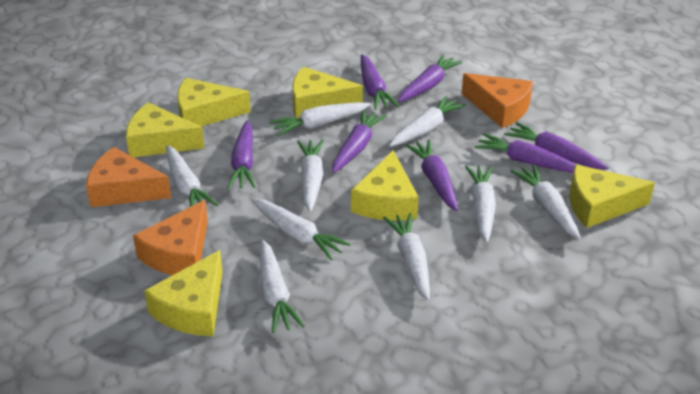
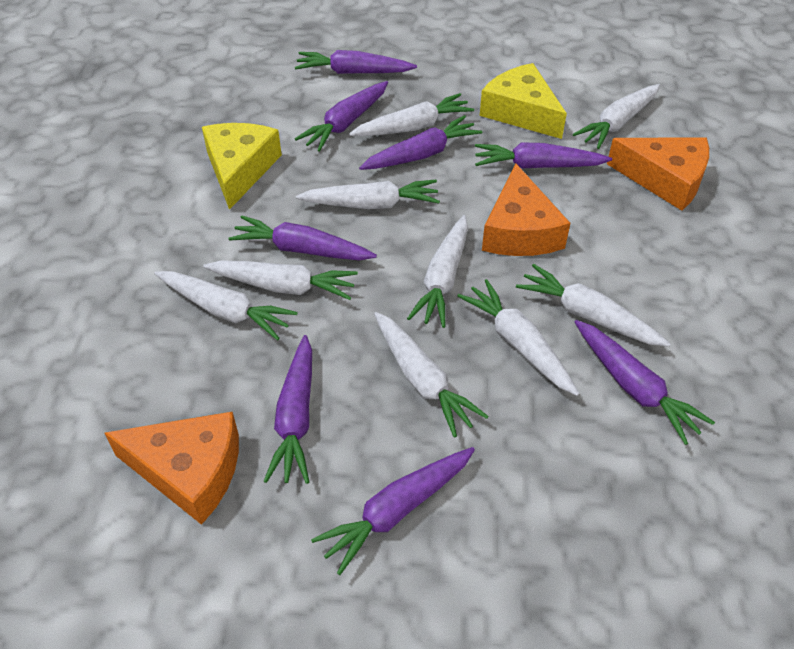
purple carrot: [227,120,255,189] [332,110,386,173] [361,54,399,110] [398,54,463,102] [405,140,458,211] [475,133,577,173] [504,122,609,170] = 7 -> [228,215,377,260] [264,335,312,484] [295,50,417,74] [295,81,388,152] [311,447,475,575] [359,115,482,170] [475,142,612,169] [575,320,715,445] = 8
yellow cheese: [126,102,204,157] [144,250,222,336] [177,78,251,127] [292,67,363,118] [351,150,419,221] [569,164,655,228] = 6 -> [202,123,282,210] [480,63,567,139] = 2

